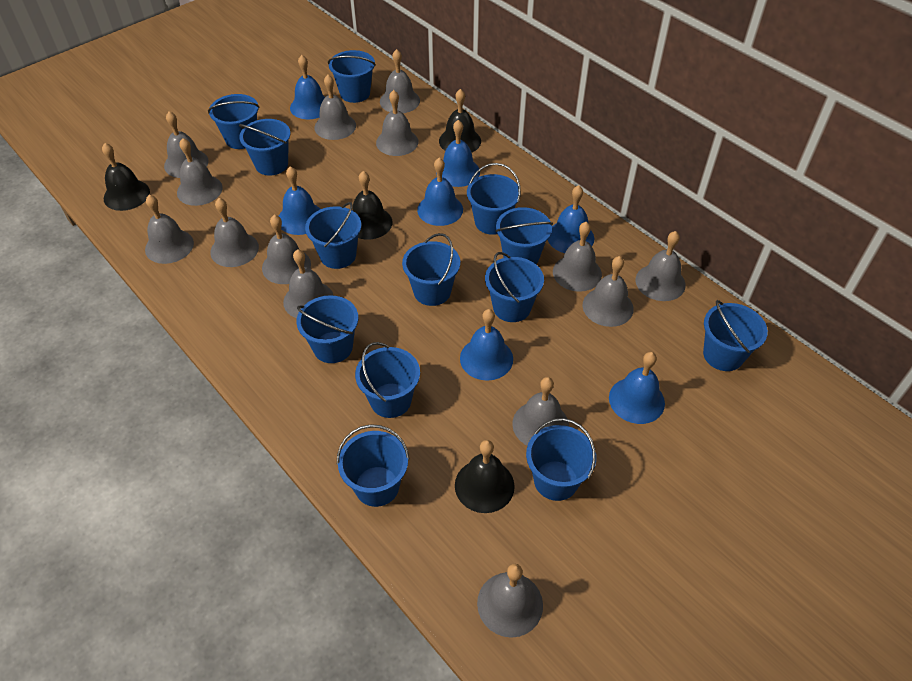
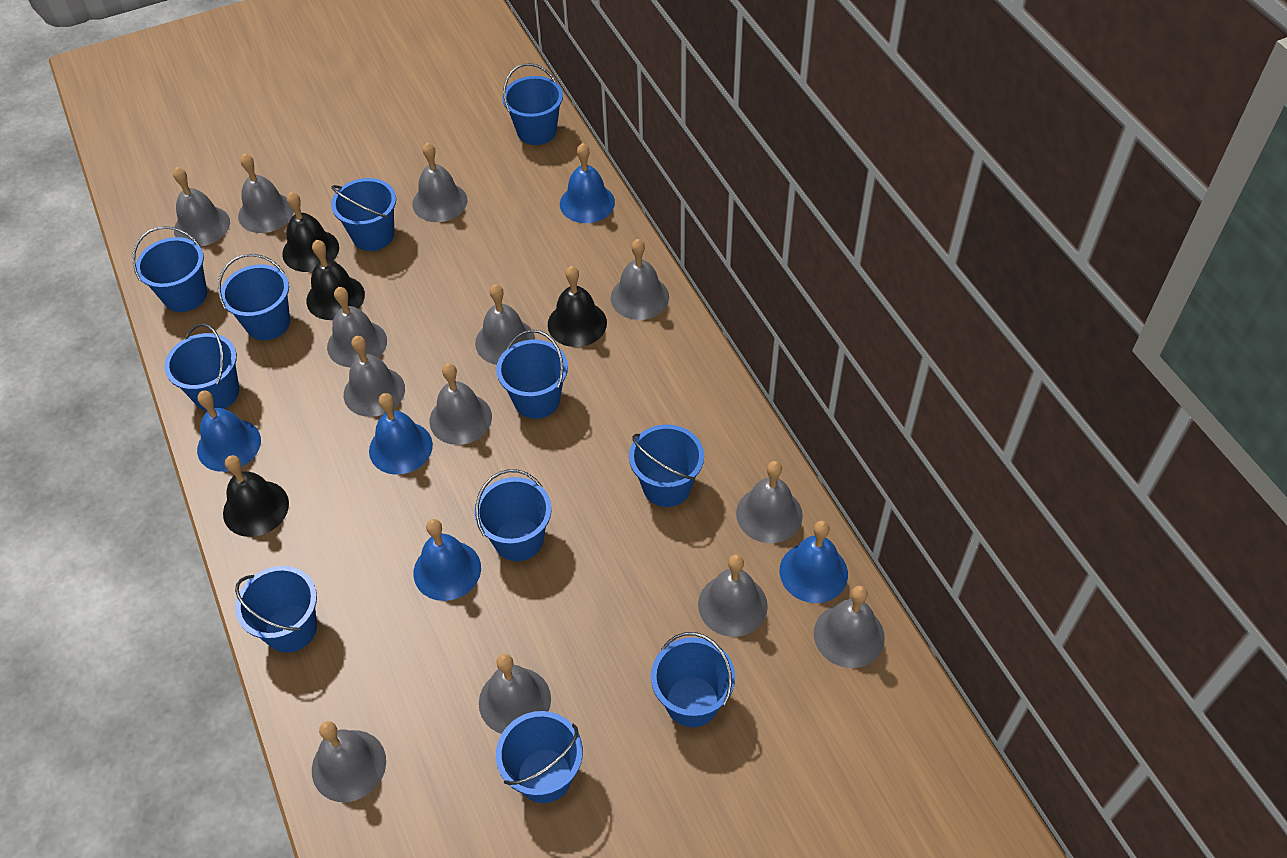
blue bell: [279,166,320,235] [290,55,325,119] [417,158,463,226] [436,120,480,187] [460,309,513,381] [548,185,595,253] [609,352,665,424] = 7 -> [197,391,261,472] [369,393,433,475] [414,519,481,601] [560,143,615,223] [779,521,848,603] = 5
blue bucket: [208,94,259,149] [239,119,291,176] [296,295,358,363] [305,202,361,269] [328,50,376,103] [337,424,409,507] [355,342,420,418] [402,233,460,306] [467,163,521,235] [485,252,544,322] [496,207,553,264] [526,418,596,501] [703,300,768,371] = 13 -> [132,226,207,312] [164,323,239,411] [218,254,290,340] [235,566,317,653] [331,178,396,251] [474,469,552,561] [496,329,568,419] [496,711,583,803] [503,63,563,145] [629,424,704,507] [651,632,735,727] = 11
grey bell: [145,195,194,264] [164,111,208,178] [177,138,223,206] [210,198,259,267] [262,215,311,284] [283,249,334,318] [314,75,356,140] [376,90,418,156] [380,49,420,113] [477,564,543,638] [512,377,569,446] [553,222,602,292] [583,256,634,327] [636,231,686,301] = 14 -> [173,167,230,247] [238,154,294,233] [312,721,386,802] [327,287,387,368] [344,336,405,417] [412,142,468,222] [430,363,492,445] [475,284,535,365] [479,654,551,734] [611,239,669,320] [698,554,768,637] [736,461,803,543] [814,586,885,668] = 13

